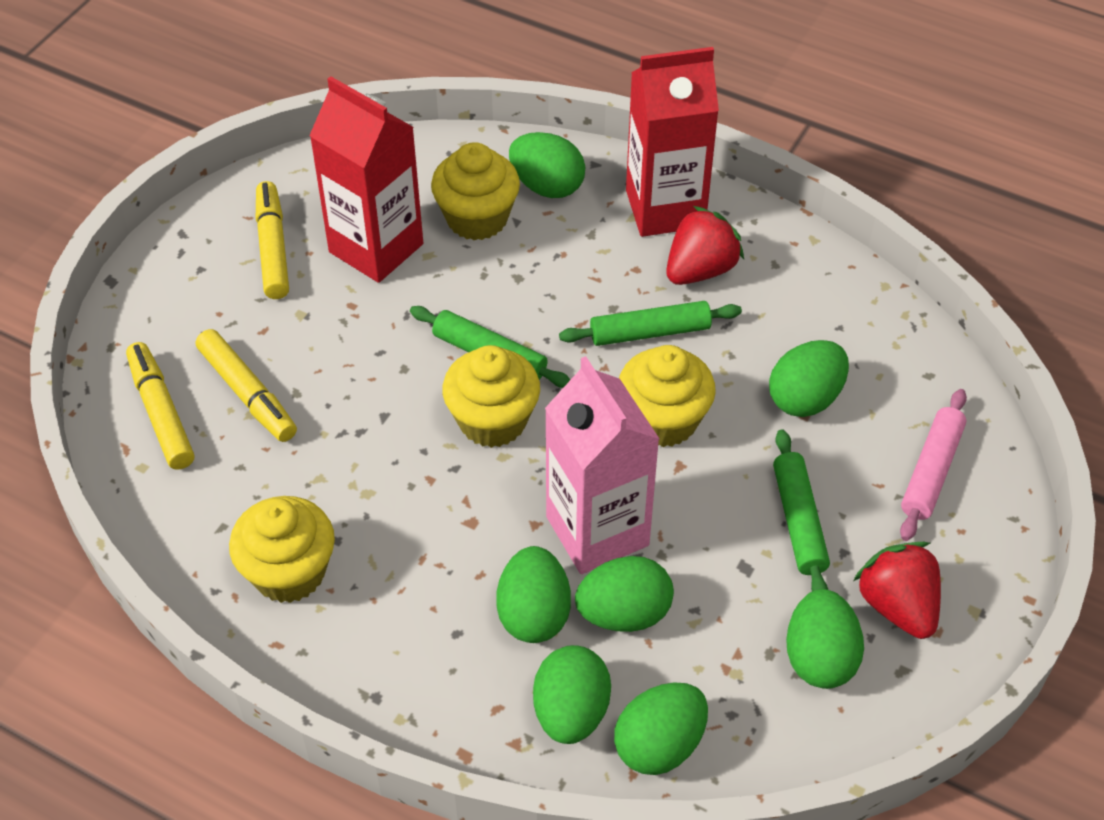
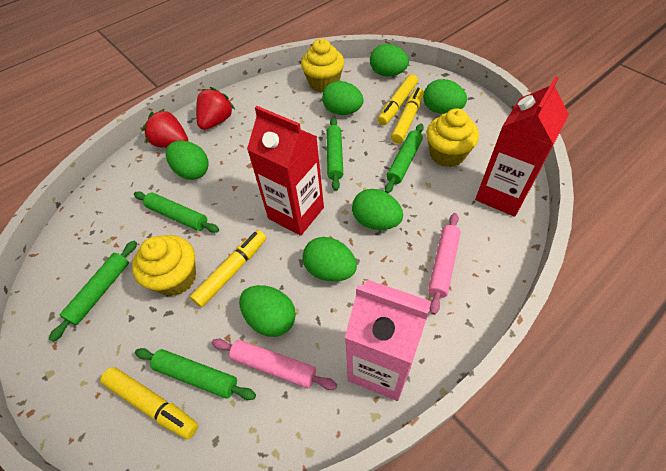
green rolling pin: [410,306,570,388] [559,301,742,346] [773,429,830,592] = 3 -> [49,240,137,342] [134,191,219,233] [135,348,256,400] [326,118,343,191] [385,124,424,193] = 5
pink rolling pin: [900,389,967,541] = 1 -> [212,339,337,390] [428,213,461,315] = 2
yellow cupcake: [229,496,335,603] [431,142,520,240] [442,345,540,448] [619,345,716,447] = 4 -> [132,235,196,296] [301,39,344,93] [426,108,479,167] = 3
yellow marker: [126,342,194,469] [196,329,297,442] [256,181,289,299] = 3 -> [100,367,198,439] [190,230,266,308] [378,74,418,125] [391,88,424,144] = 4

